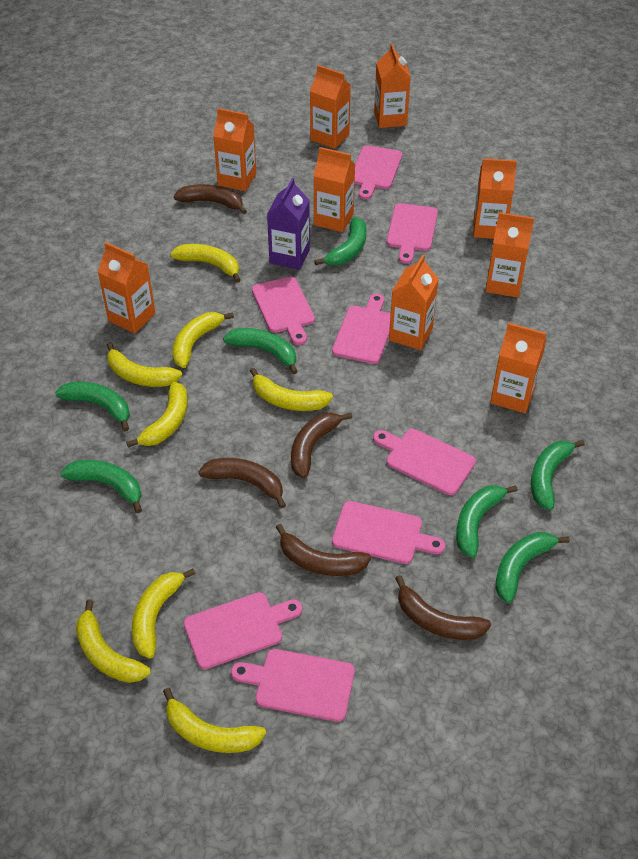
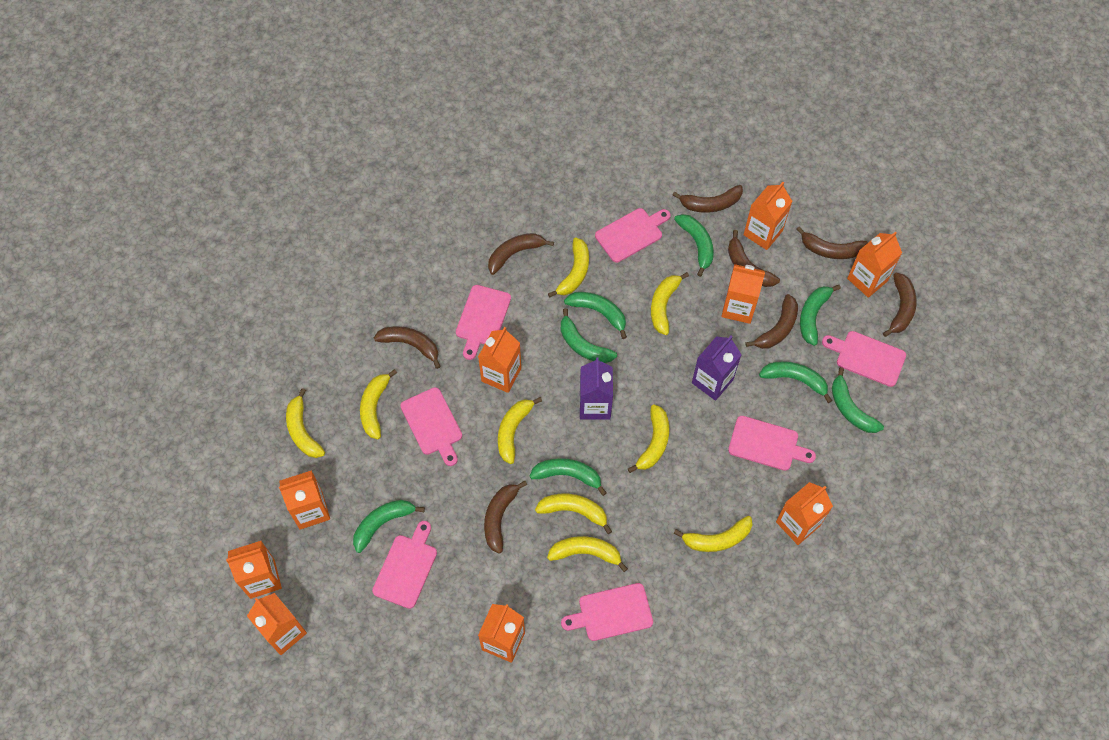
brown banana: [174,184,247,214] [198,458,286,509] [276,524,371,576] [291,412,353,478] [395,575,491,640] = 5 -> [374,326,441,369] [484,481,527,554] [488,233,554,275] [673,185,743,213] [728,230,780,287] [745,294,798,349] [797,226,868,259] [883,273,917,337] = 8
green banana: [55,382,130,431] [60,460,142,513] [223,328,298,375] [314,217,366,266] [456,485,517,558] [495,532,570,603] [531,440,585,510] = 7 -> [353,500,425,553] [530,458,607,496] [561,308,617,363] [564,292,627,339] [674,214,714,277] [759,361,832,403] [800,285,841,346] [832,367,884,433] = 8
pink cutting board: [184,592,302,669] [231,649,355,722] [252,277,315,345] [332,293,391,364] [332,501,445,564] [355,145,402,200] [373,429,476,495] [387,203,438,264] = 8 -> [372,521,437,609] [400,387,462,466] [456,285,511,360] [561,583,653,641] [595,208,670,263] [728,416,816,471] [822,331,906,387] = 7
purple carton: [267,178,310,270] = 1 -> [580,357,613,419] [692,336,742,401] = 2
yellow banana: [76,600,151,683] [107,342,182,387] [126,381,188,448] [132,569,196,659] [163,688,266,753] [170,244,241,283] [172,312,234,368] [250,368,333,411] = 8 -> [286,388,325,458] [360,369,397,439] [498,397,542,464] [535,494,612,534] [547,536,628,572] [548,237,589,298] [628,404,669,473] [651,272,689,335] [674,516,753,552] = 9

